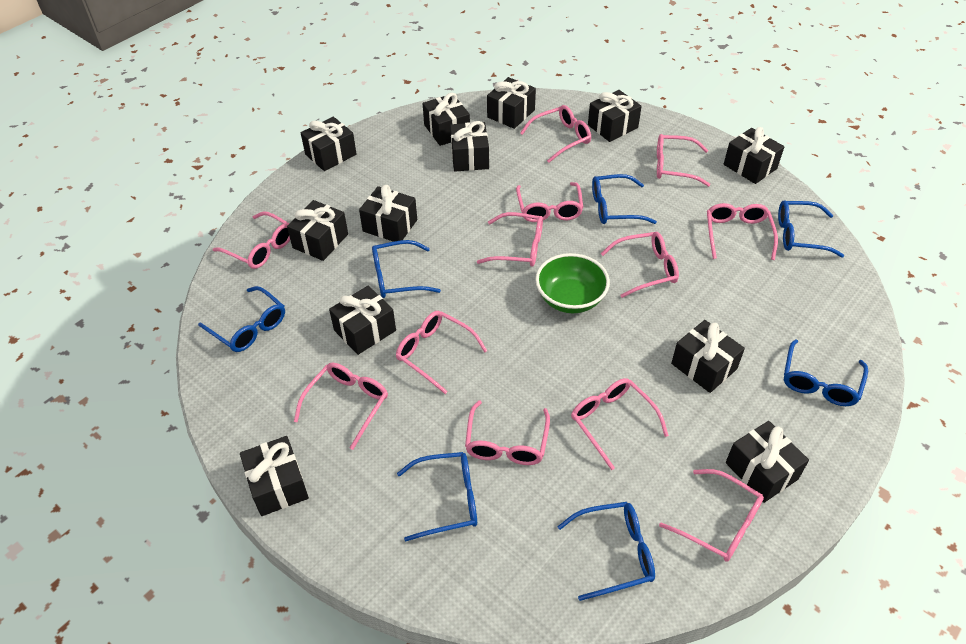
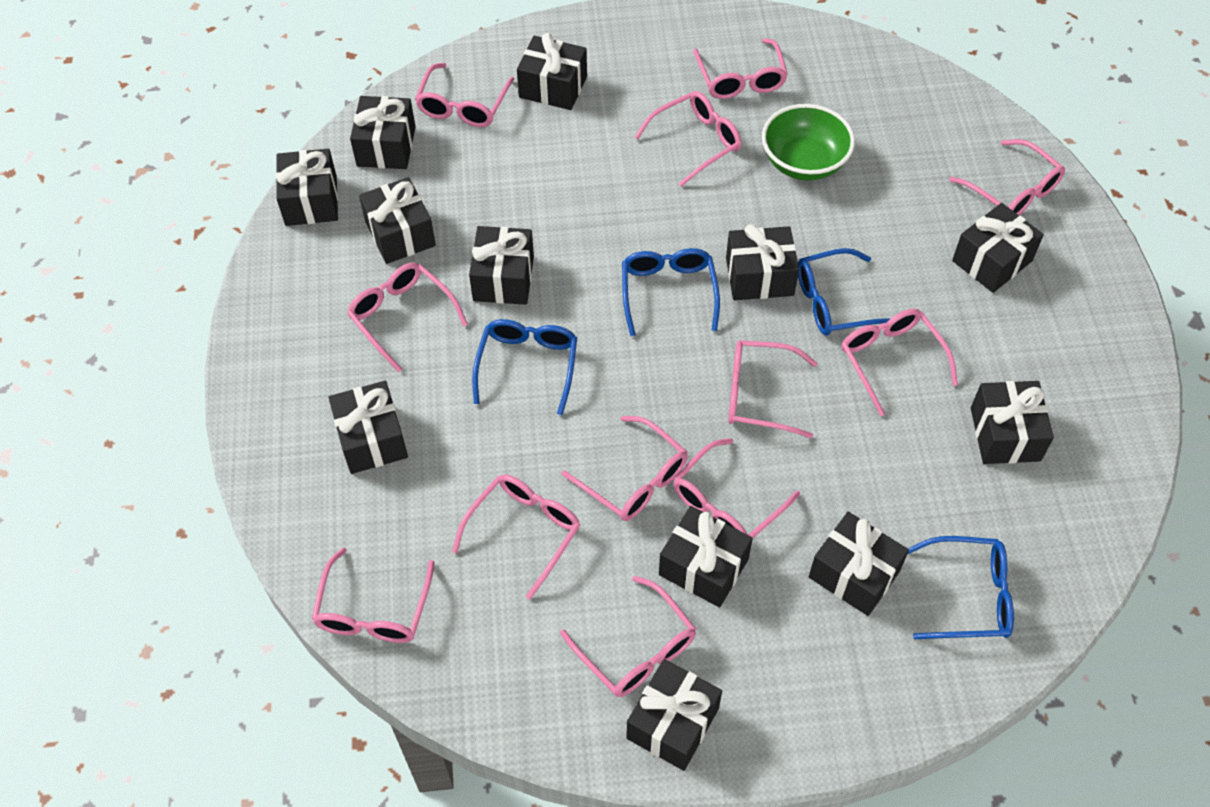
blue glasses: [198,286,285,352] [372,240,441,298] [397,452,477,541] [557,502,655,601] [592,174,657,224] [778,201,844,258] [784,339,868,406] = 7 -> [472,319,577,415] [622,248,720,336] [798,248,890,336] [908,536,1014,639] = 4

